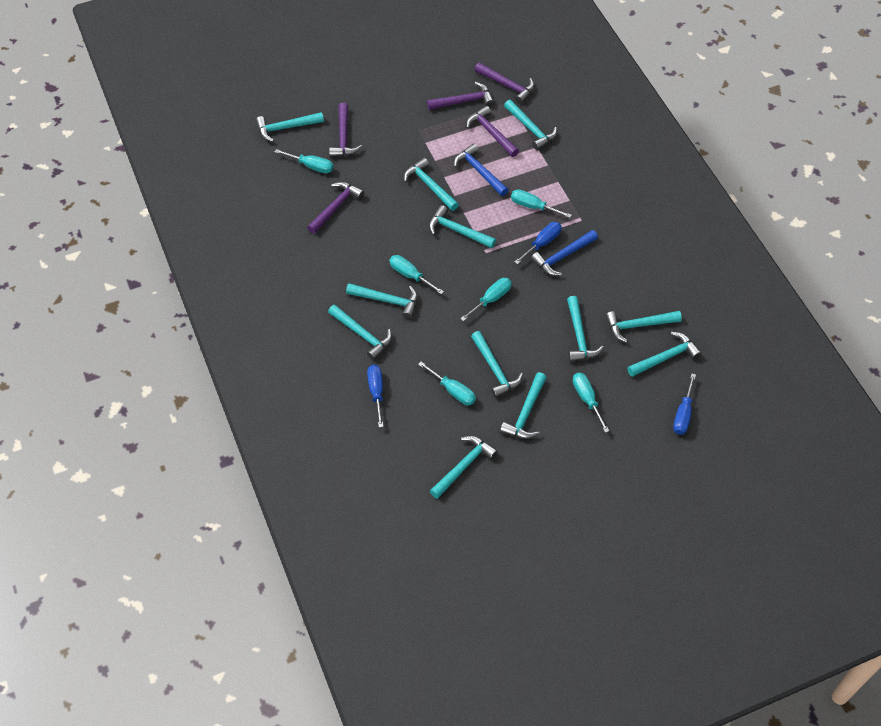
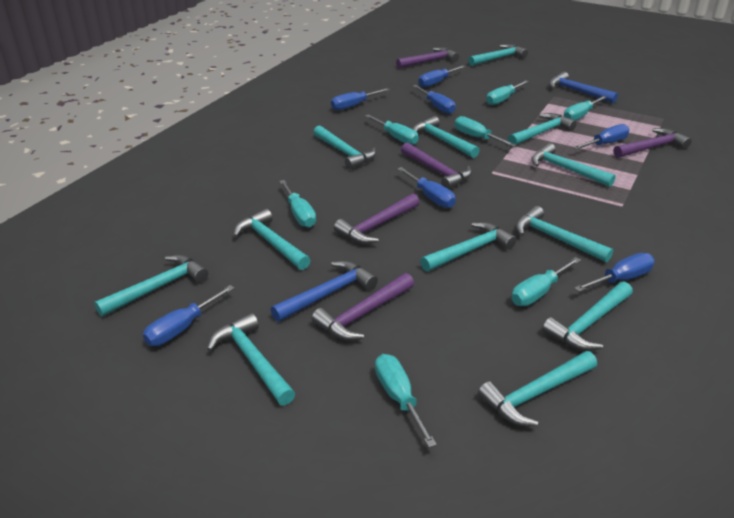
blue screwdriver: [367,365,383,428] [515,222,562,264] [673,373,696,435] = 3 -> [143,285,235,346] [331,88,389,110] [397,167,456,208] [413,85,456,114] [418,65,465,87] [573,124,630,150] [574,253,655,292] = 7
turquoise screwdriver: [275,149,333,173] [389,255,444,294] [418,362,476,405] [460,278,512,321] [511,189,572,218] [573,373,609,433] = 6 -> [279,180,316,228] [365,114,419,145] [375,354,437,448] [454,116,516,147] [486,80,529,105] [511,257,581,306] [563,96,607,120] = 7

